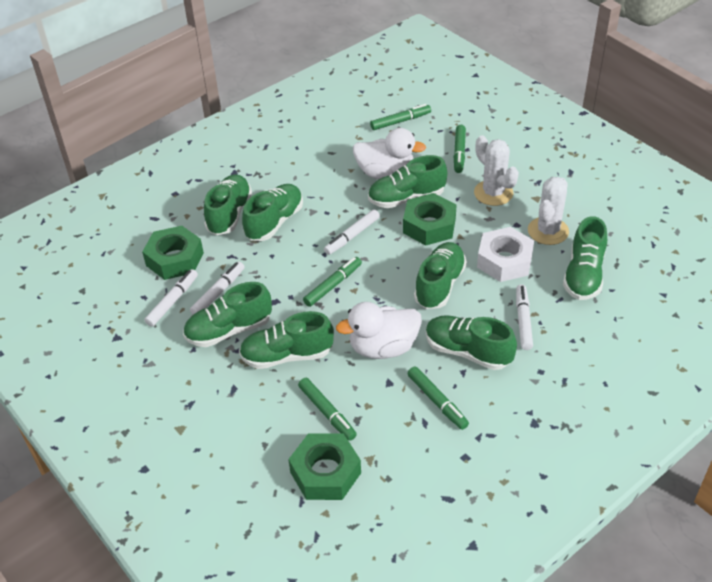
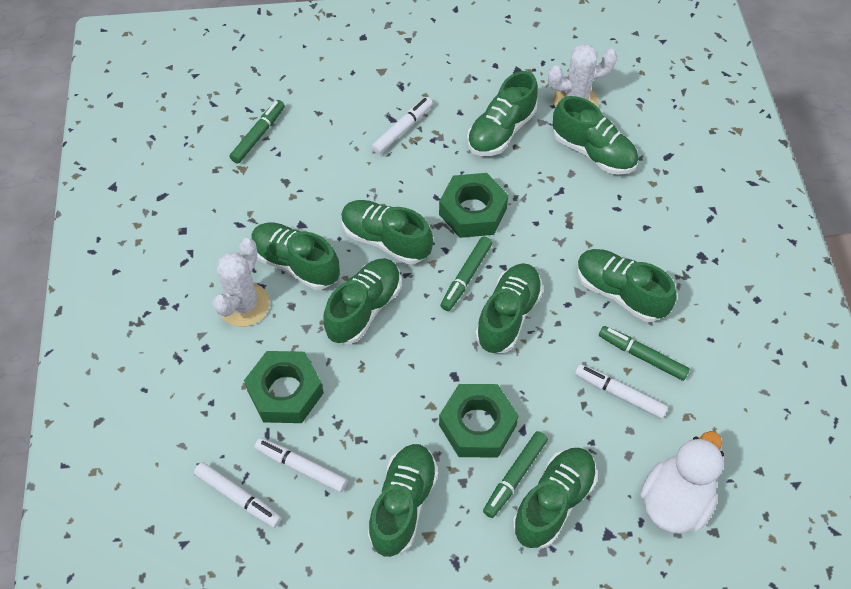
green marker: [298,378,357,441] [303,257,362,307] [370,104,431,130] [407,366,469,430] [454,125,466,173] = 5 -> [230,100,285,164] [440,237,492,311] [483,431,548,518] [599,326,690,381] = 4
green shoe: [183,282,272,347] [204,174,252,235] [239,311,334,369] [242,184,303,241] [368,155,447,208] [414,242,467,309] [426,315,517,370] [563,216,607,300] = 8 -> [251,223,340,290] [323,258,401,344] [341,200,433,264] [368,444,438,557] [467,71,538,156] [475,263,543,353] [513,448,597,549] [553,96,638,175] [577,249,677,322] = 9
white duck: [336,302,422,359] [353,128,426,179] = 2 -> [640,431,724,534] = 1
white nut: [477,227,534,282] = 1 -> none = 0

